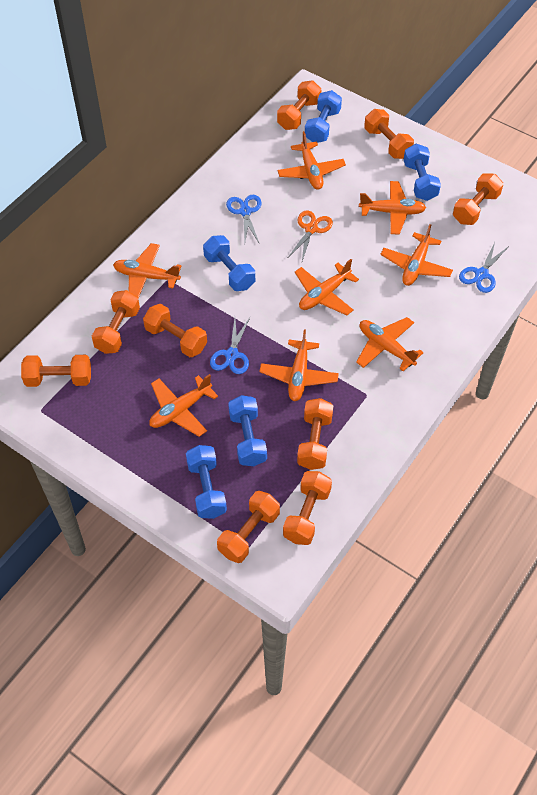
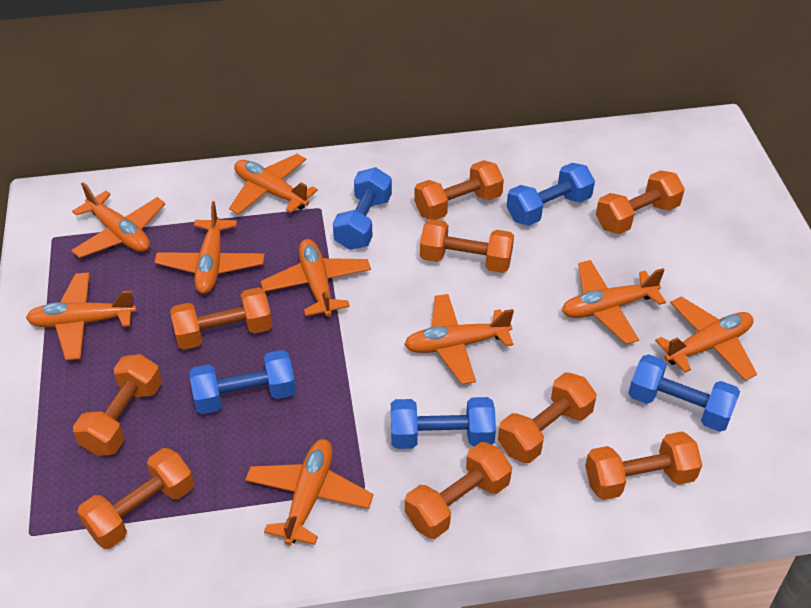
blue scissors: [210,318,250,374] [226,195,262,243] [459,242,509,293] = 3 -> none = 0
orange plane: [113,243,182,299] [149,374,218,437] [259,329,339,401] [277,131,346,190] [295,259,359,315] [356,317,424,371] [359,181,426,235] [380,224,453,286] = 8 -> [26,272,137,360] [71,182,165,258] [154,201,265,294] [229,154,318,215] [245,439,374,545] [261,239,371,318] [404,294,514,385] [562,260,666,344] [655,296,757,381] = 9
orange scissors: [288,211,333,261] = 1 -> none = 0

